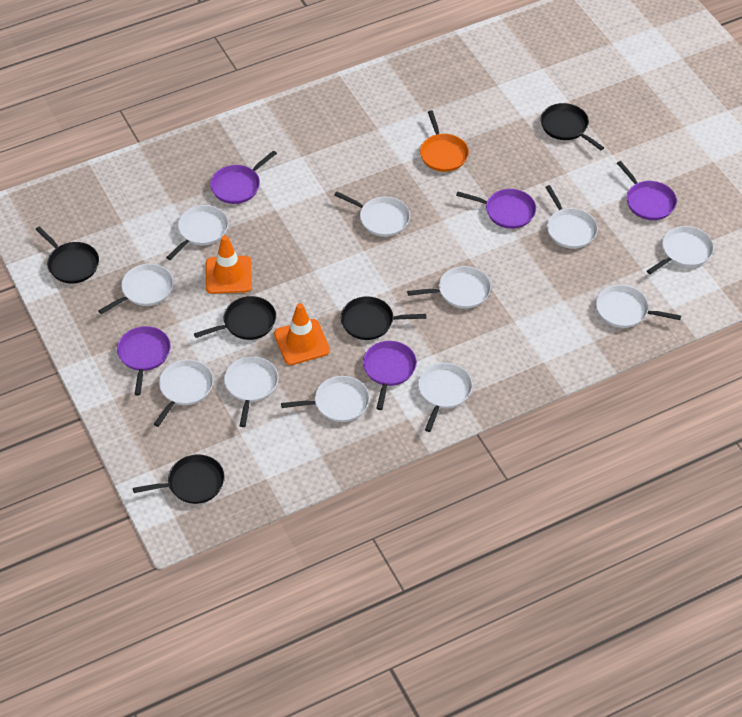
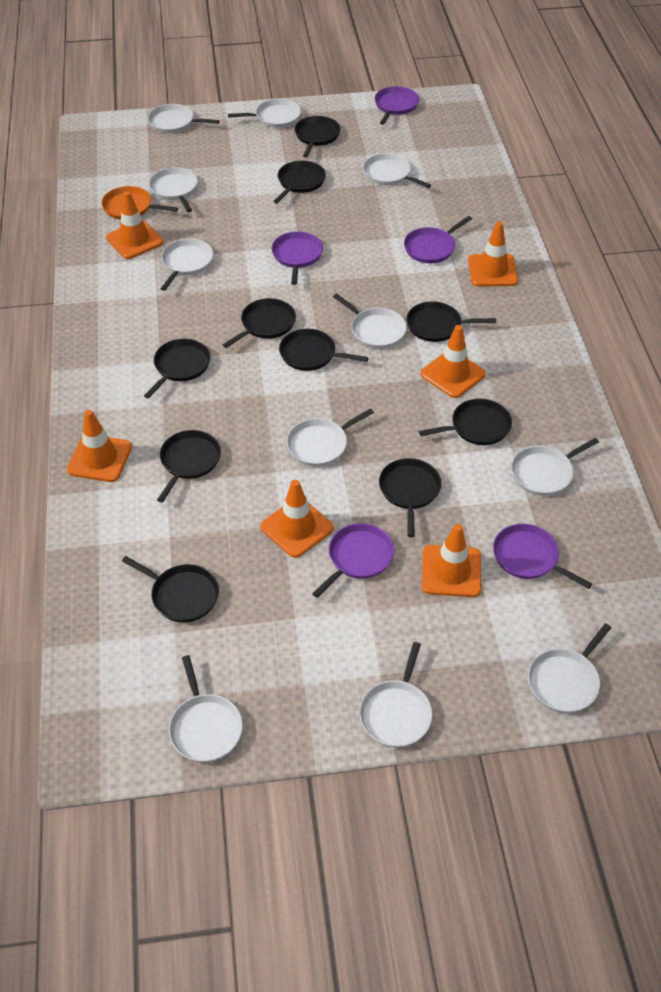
black pan: [35,226,99,284] [133,455,225,504] [194,296,276,340] [341,296,426,340] [540,103,604,150] = 5 -> [122,556,219,623] [144,339,211,399] [157,430,221,502] [222,298,296,348] [273,160,326,204] [279,329,369,371] [294,116,341,157] [379,458,441,537] [406,301,496,342] [419,399,512,445] = 10
orange traffic cone: [206,235,252,294] [274,303,330,365] = 2 -> [67,410,132,482] [106,191,163,259] [260,480,334,558] [420,325,486,398] [422,524,481,597] [468,222,518,287] = 6

